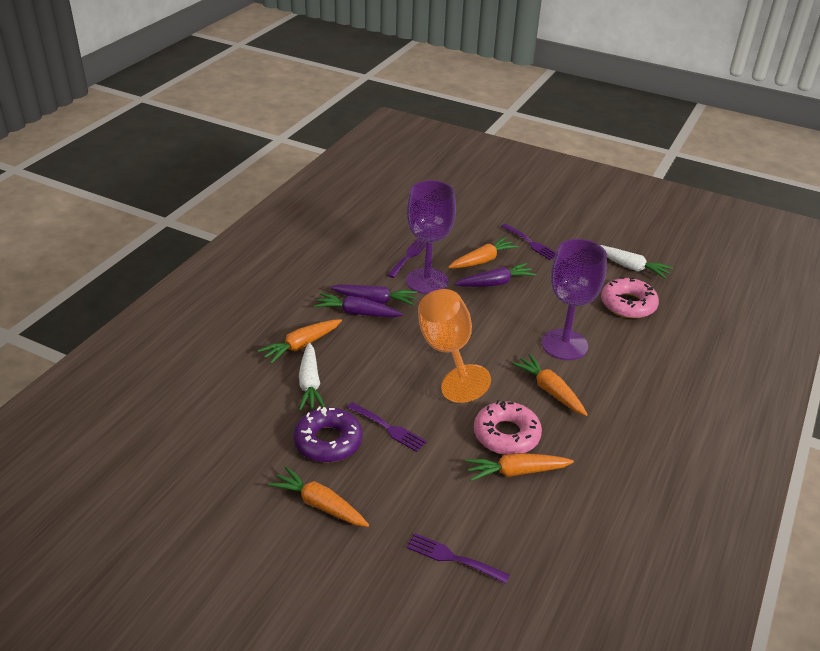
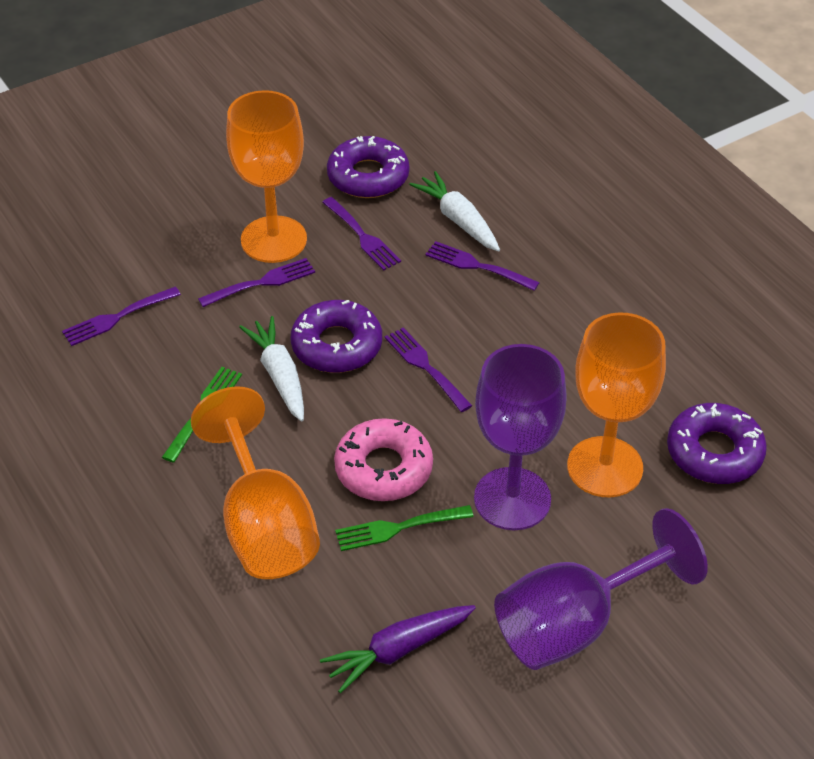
green fork: none = 0 -> [162,367,242,463] [335,505,474,551] = 2
orange carrot: [258,319,342,364] [268,466,369,527] [448,237,519,268] [465,453,574,481] [512,354,588,416] = 5 -> none = 0
orange goblet: [418,289,491,403] = 1 -> [191,386,320,579] [226,90,307,263] [567,312,666,498] = 3
pink donut: [474,400,542,455] [601,277,659,318] = 2 -> [334,418,433,501] = 1
purple carrot: [314,293,403,318] [330,285,417,306] [454,263,536,287] = 3 -> [320,605,476,693] = 1
purple donut: [293,407,363,462] = 1 -> [291,300,382,373] [327,136,409,198] [667,403,767,484] = 3
purple fork: [347,402,427,452] [387,239,426,278] [406,533,510,584] [501,224,556,260] = 4 -> [62,287,181,346] [198,258,315,307] [322,197,401,271] [385,328,472,412] [425,241,540,291] = 5

